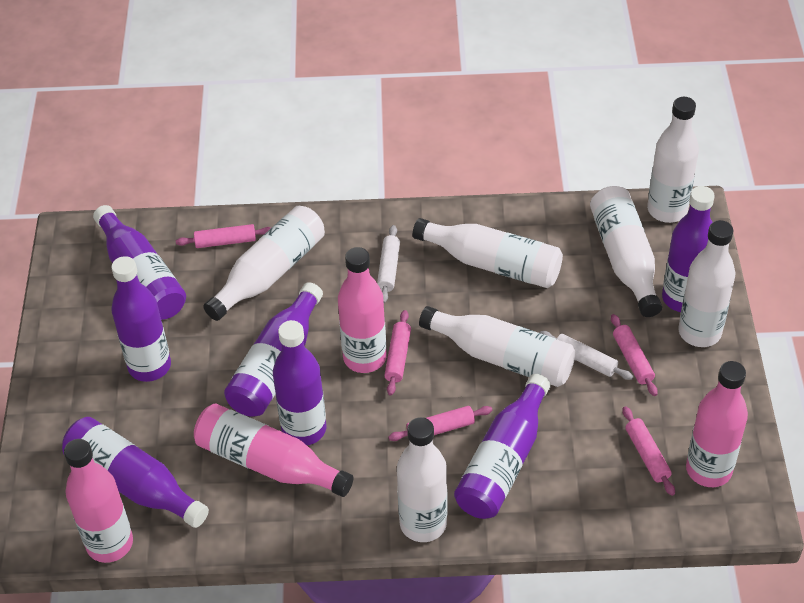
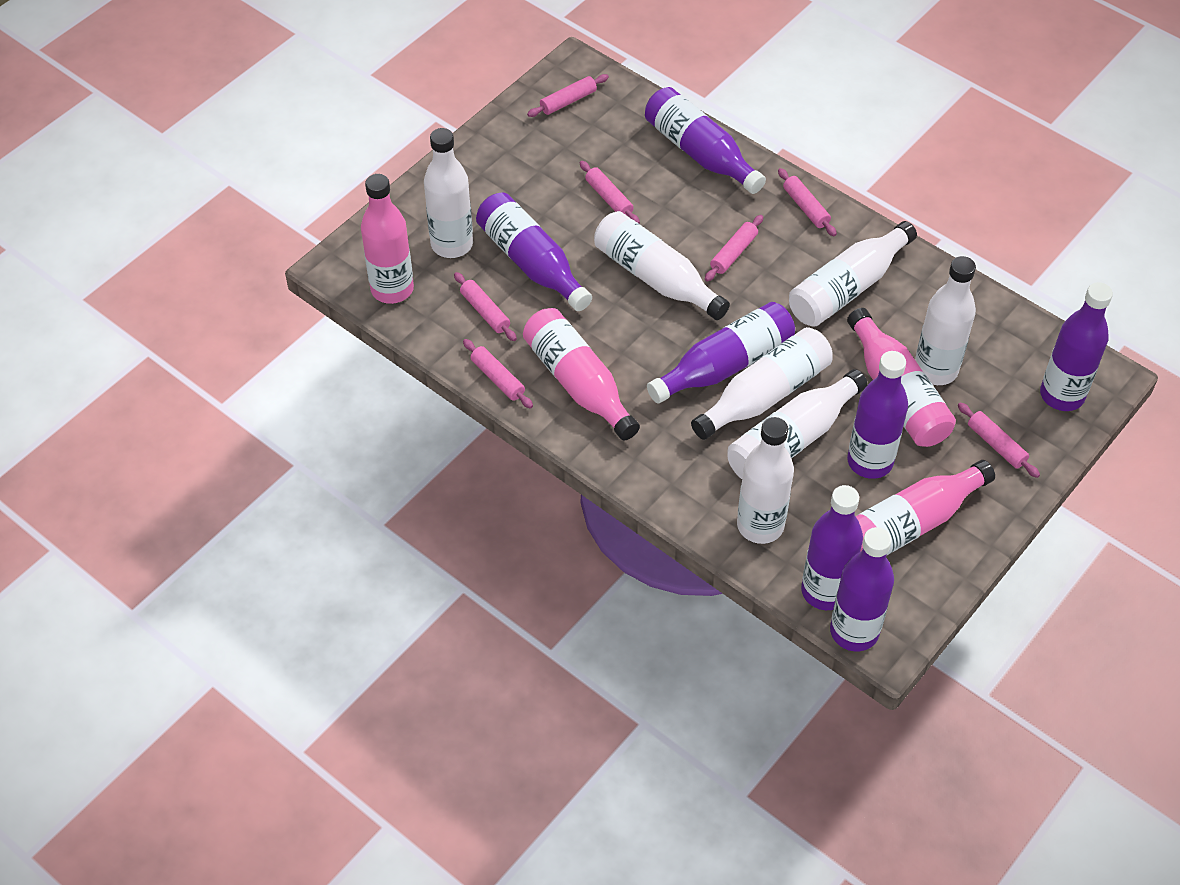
pink rolling pin: [176,224,271,248] [384,310,411,396] [388,406,492,441] [611,314,658,396] [622,406,675,496] = 5 -> [454,272,517,341] [463,339,533,408] [527,74,609,117] [580,161,640,224] [705,215,763,281] [778,168,837,236] [958,402,1040,478] = 7
white rolling pin: [377,225,400,303] [540,331,634,380] = 2 -> none = 0

